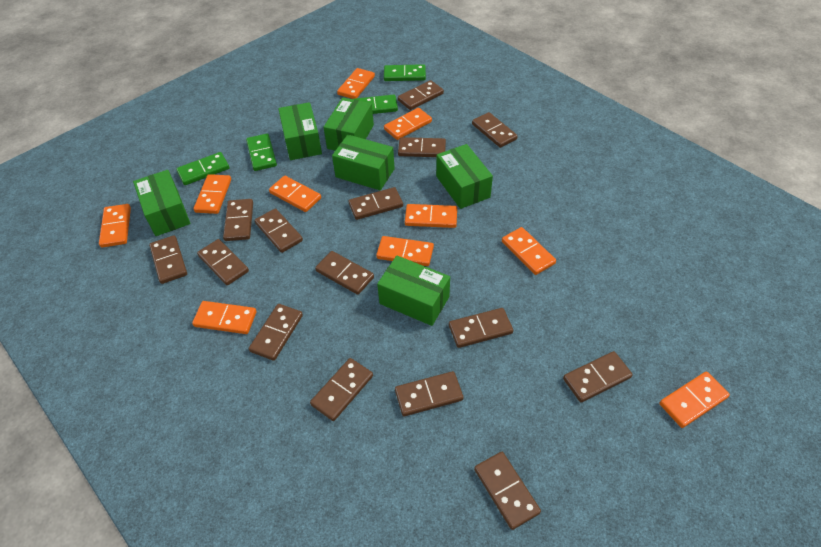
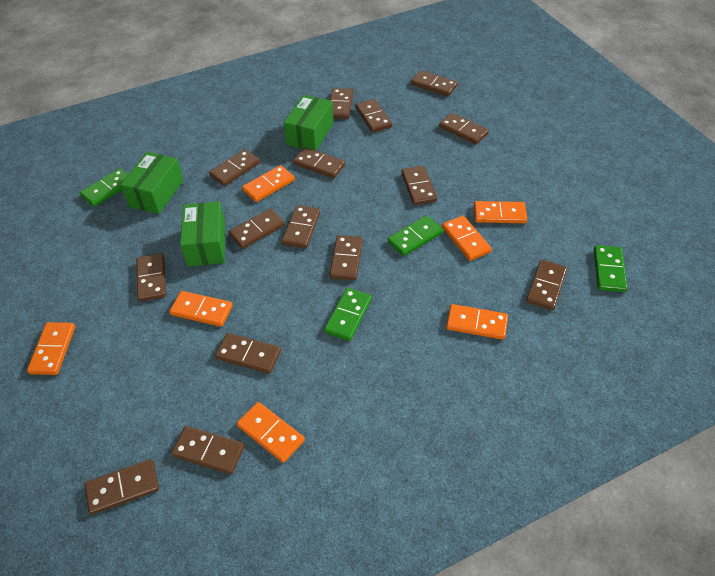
green box: [133,170,191,236] [278,102,322,160] [323,97,374,151] [332,135,395,190] [377,256,450,326] [436,144,493,209] = 6 -> [121,152,184,214] [180,202,225,267] [284,95,334,151] = 3
orange domino: [99,204,131,248] [192,301,257,334] [194,174,231,214] [269,176,321,212] [337,68,375,99] [376,236,434,266] [384,108,432,140] [405,204,457,228] [502,227,556,275] [659,372,730,428] = 10 -> [27,322,75,375] [169,291,232,327] [237,402,305,463] [242,165,295,202] [442,216,492,261] [446,304,508,340] [474,201,527,223] = 7

